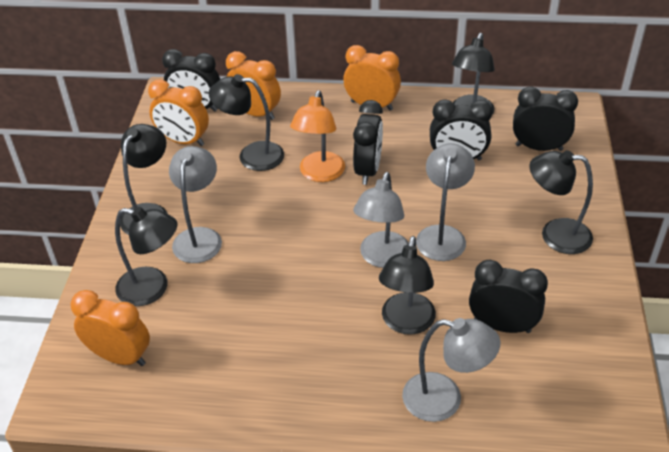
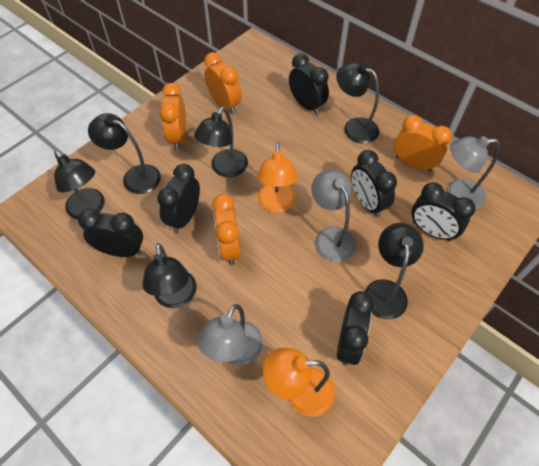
black clock: [162,49,220,112] [353,100,383,185] [430,99,493,160] [469,260,548,333] [513,87,578,151] = 5 -> [78,209,143,257] [157,164,200,233] [289,53,329,115] [337,291,374,366] [351,150,397,217] [412,182,476,242] = 6
grey lamp: [169,146,222,263] [353,172,409,268] [402,318,500,422] [416,143,475,261] = 4 -> [198,304,263,365] [311,170,356,262] [447,136,500,209] = 3
orange lamp: [290,90,345,182] = 1 -> [257,143,298,213] [263,348,335,417] = 2

